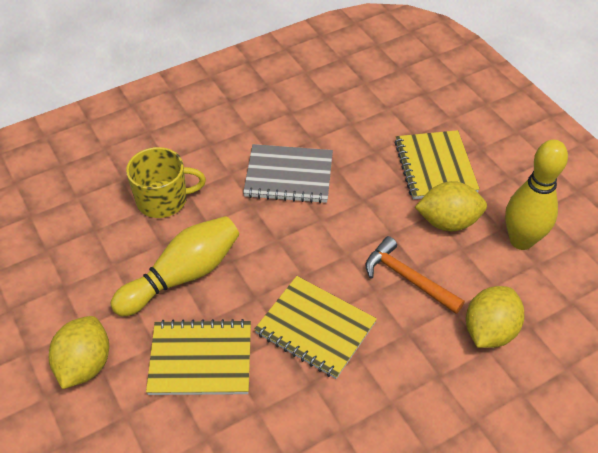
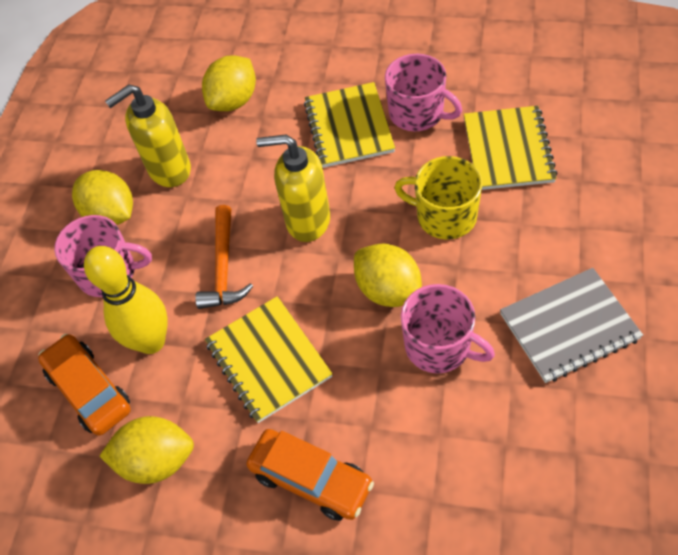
orange car: none = 0 -> [38,334,131,436] [246,429,374,521] = 2
pink mug: none = 0 -> [54,215,152,297] [385,54,462,131] [401,284,495,373] = 3
yellow bowling pin: [111,216,239,316] [505,140,568,250] = 2 -> [84,246,168,354] = 1
yellow lemon: [49,316,109,389] [415,181,487,232] [466,286,525,348] = 3 -> [72,170,133,225] [99,416,194,484] [202,55,256,111] [354,244,422,307] = 4
yellow soap dispenser: none = 0 -> [105,84,191,187] [256,135,330,242] = 2

